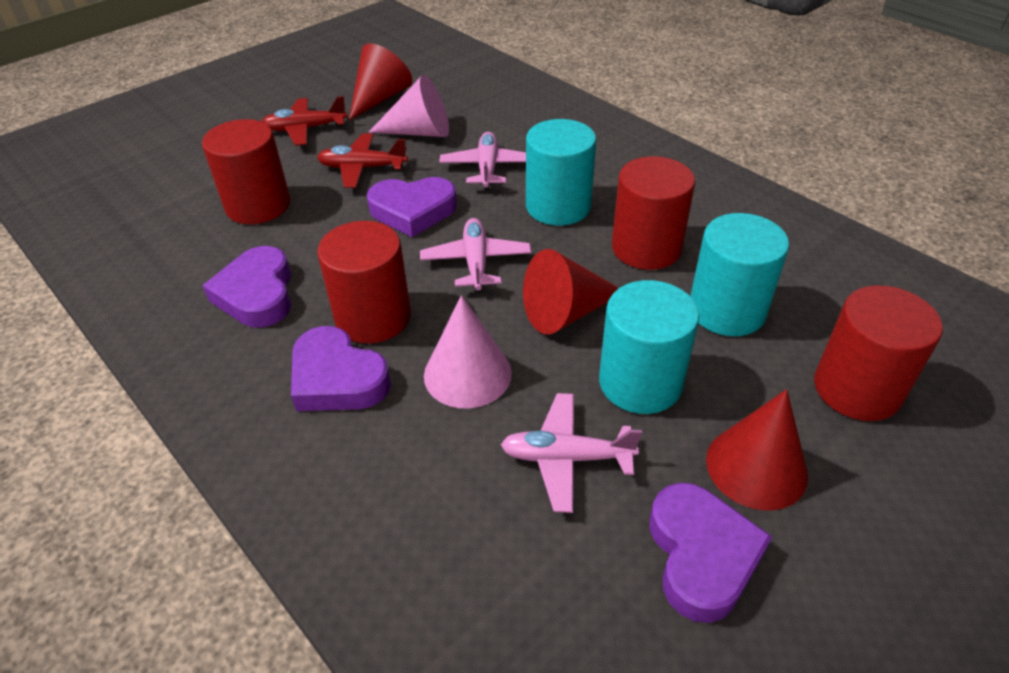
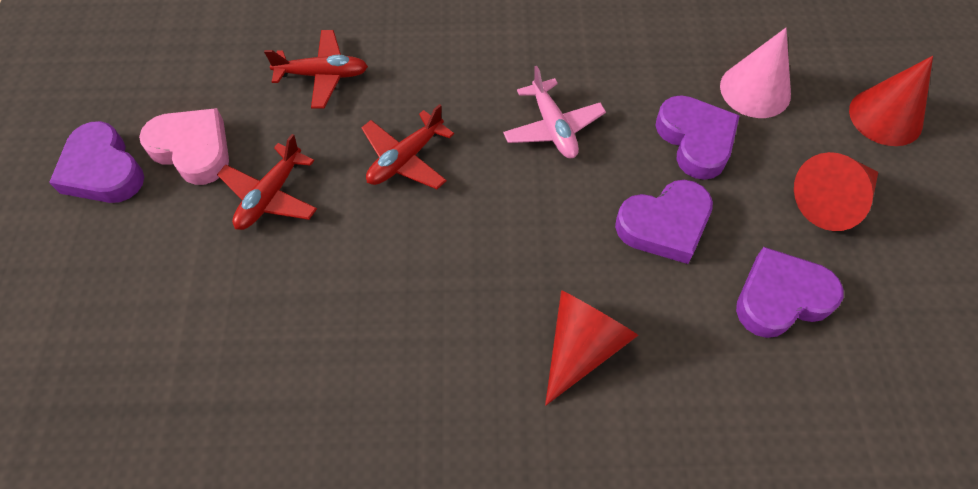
pink cone: [368,75,449,137] [424,295,512,409] = 2 -> [720,28,791,118] = 1
pink heart: none = 0 -> [139,108,229,185] = 1
pink plane: [420,218,531,292] [439,132,526,191] [501,393,642,513] = 3 -> [503,66,606,158] = 1
red cylinder: [202,119,290,224] [317,221,411,344] [612,156,695,270] [814,285,943,421] = 4 -> none = 0
red plane: [262,96,348,146] [317,133,408,188] = 2 -> [217,134,317,230] [264,30,368,109] [361,104,454,189] = 3
turquoise cylinder: [526,119,596,226] [599,280,699,414] [690,213,789,336] = 3 -> none = 0

